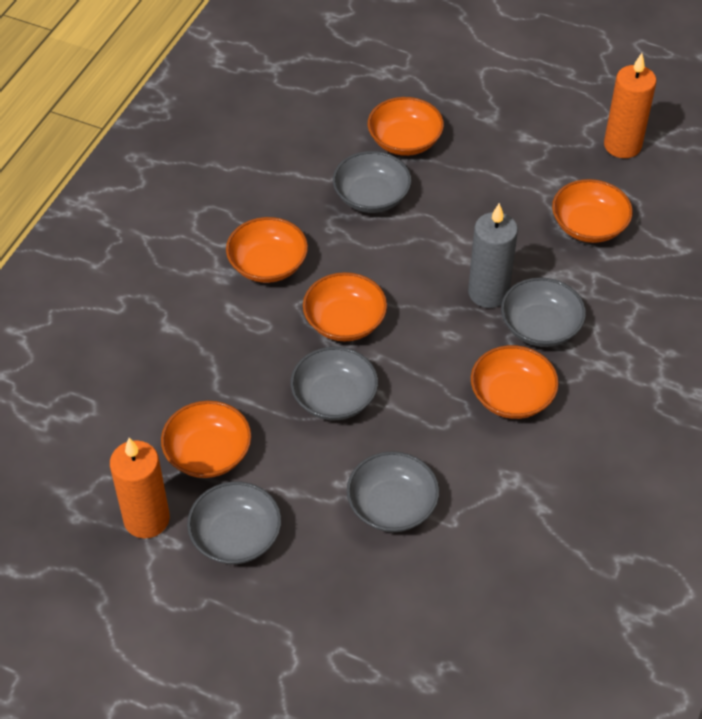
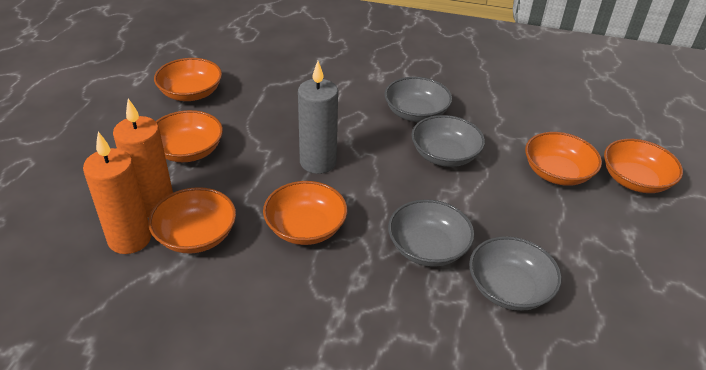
grey bowl: [187,482,281,564] [291,347,378,420] [333,151,411,213] [347,451,439,532] [501,277,586,347] = 5 -> [384,77,452,122] [388,199,475,267] [411,115,485,167] [469,236,562,311] = 4

